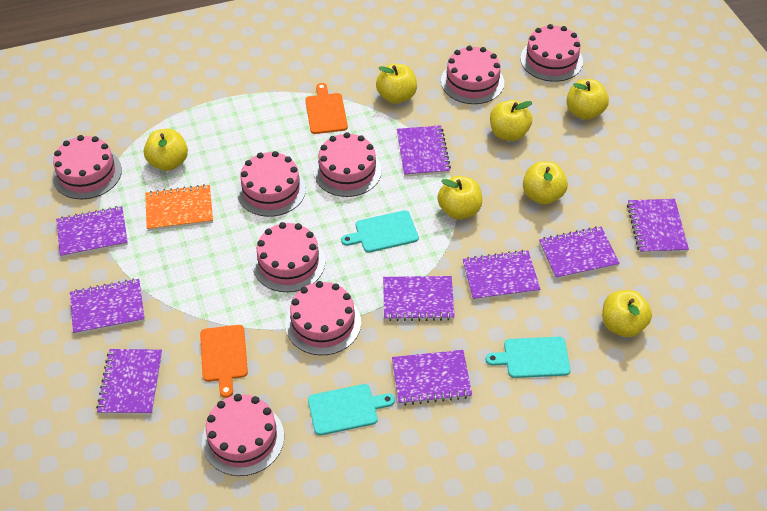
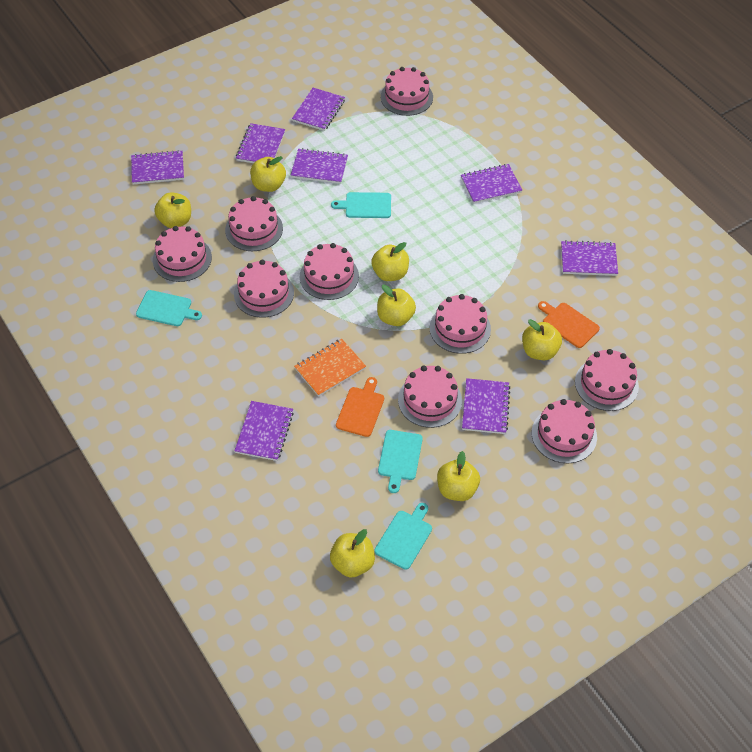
pink cake: [53,135,122,199] [202,394,284,476] [237,151,306,217] [252,222,325,292] [285,281,361,355] [314,132,382,197] [441,45,504,104] [520,24,583,82] = 8 -> [153,226,212,282] [225,196,283,251] [234,260,294,318] [300,243,359,300] [381,67,433,116] [398,366,462,428] [430,294,491,354] [532,399,597,463] [575,349,639,411] = 9
purple notebook: [56,206,128,258] [70,279,145,335] [96,349,162,415] [383,276,455,321] [392,350,472,406] [397,125,451,177] [463,250,541,301] [539,226,620,279] [627,199,689,254] = 9 -> [131,150,184,184] [234,401,294,461] [236,123,285,163] [291,148,348,184] [292,88,345,131] [461,164,522,204] [462,378,511,434] [561,240,618,276] = 8
turquoise cutting board: [308,384,395,435] [341,210,419,253] [486,337,570,378] = 3 -> [136,290,202,326] [331,192,391,218] [375,503,432,570] [378,430,423,493] = 4

